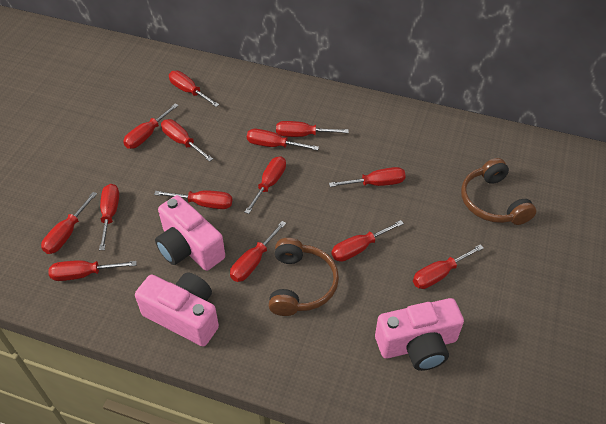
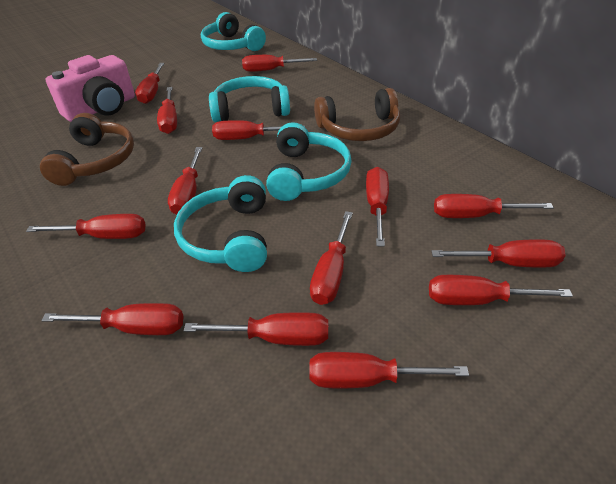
pink camera: [135,273,219,347] [155,195,225,271] [375,298,464,371] = 3 -> [46,55,135,122] = 1
turquoise headphones: none = 0 -> [174,175,267,272] [201,12,266,51] [209,76,290,122] [266,122,352,201] = 4

